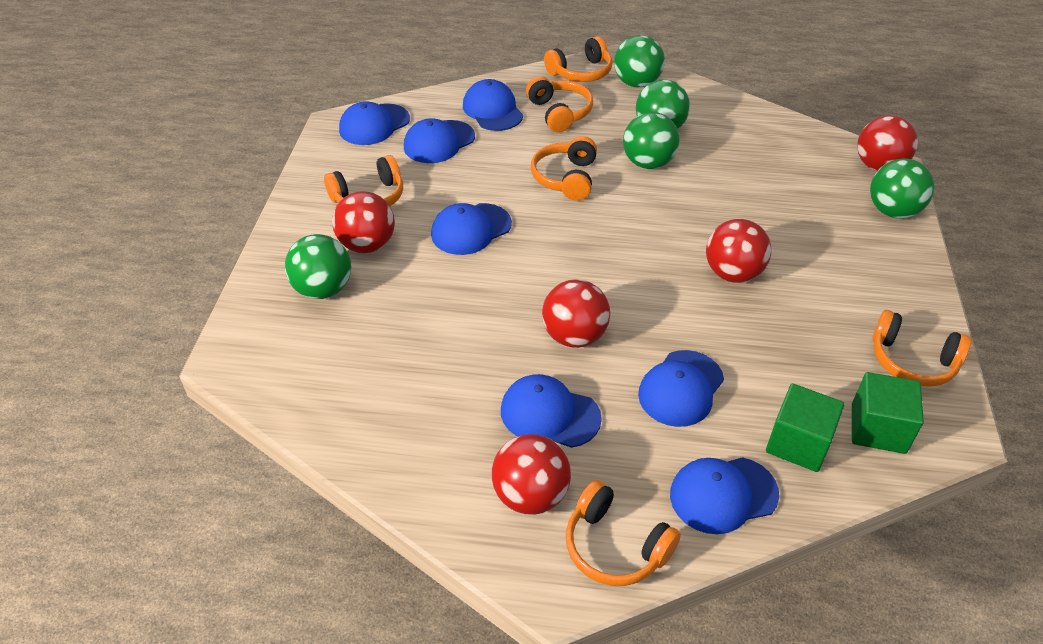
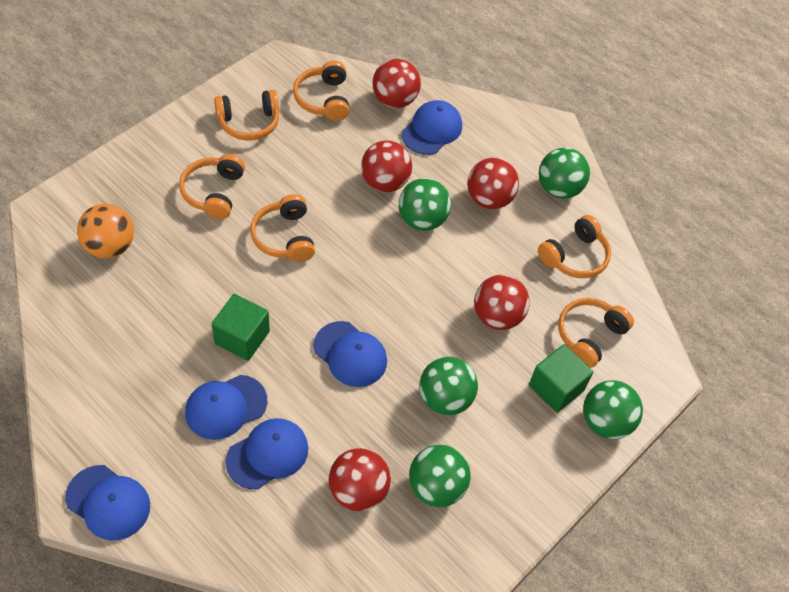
blue cap: [339,101,410,145] [404,118,475,163] [431,203,512,255] [463,79,523,131] [501,374,602,448] [638,350,724,427] [670,457,779,534] = 7 -> [65,465,150,541] [185,375,267,440] [226,418,308,489] [313,321,387,387] [402,100,462,155] = 5
orange ball: none = 0 -> [77,204,134,259] = 1

